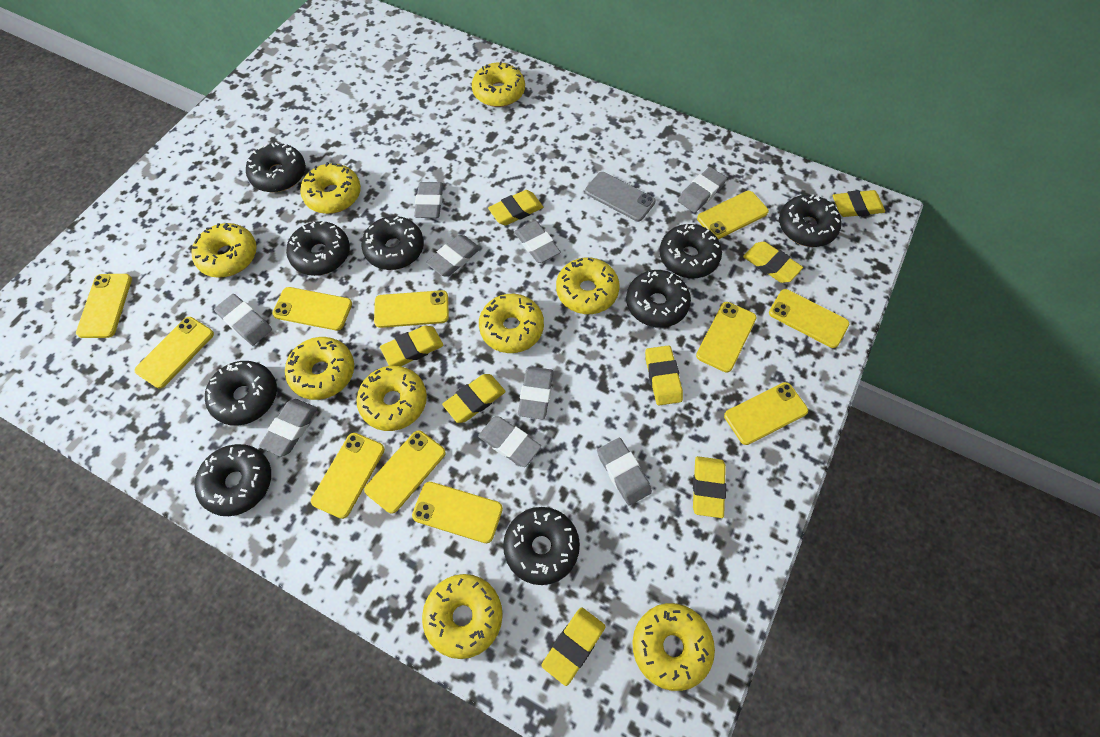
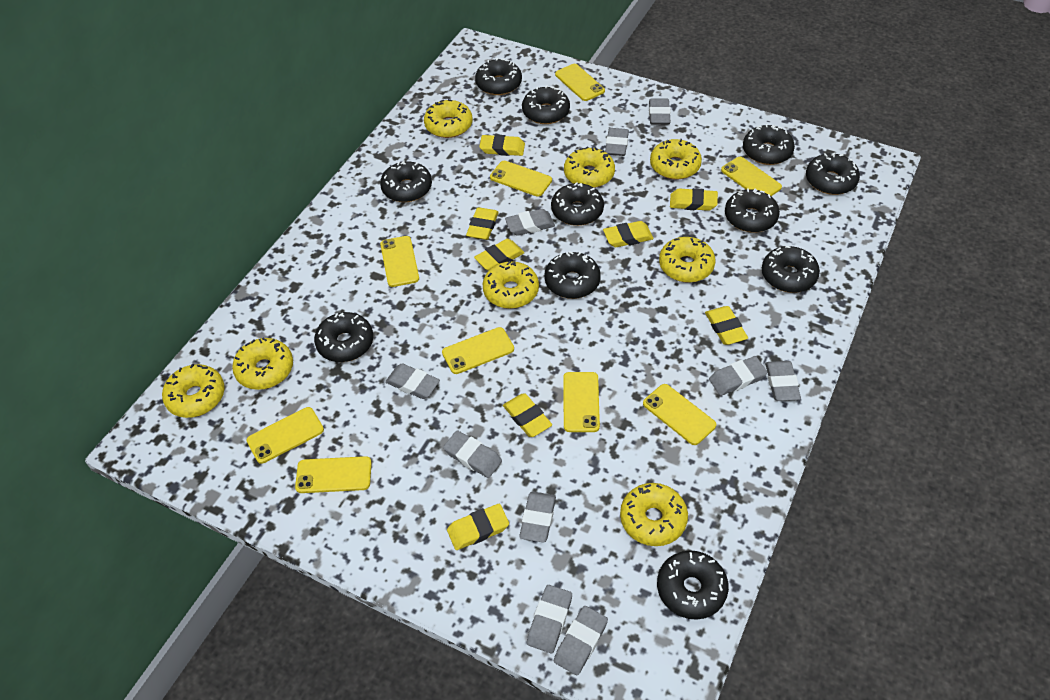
black donut: [194,444,271,516] [205,361,277,426] [246,142,306,192] [286,221,350,276] [361,216,424,270] [503,507,580,585] [626,270,691,328] [659,224,722,278] [779,194,842,247] = 9 -> [314,312,373,362] [380,161,432,202] [475,58,522,95] [522,85,570,124] [544,251,601,299] [551,182,604,226] [657,550,729,620] [725,188,780,233] [743,124,795,165] [762,246,820,293] [806,153,860,195] = 11
grey eraser: [214,294,272,345] [259,399,317,457] [414,182,443,218] [426,235,481,277] [478,416,542,467] [514,221,561,263] [518,367,553,419] [597,438,652,506] [678,167,727,213] = 9 -> [385,364,440,399] [443,430,502,478] [505,209,555,236] [519,491,556,543] [527,585,572,653] [554,606,608,675] [605,128,629,156] [649,99,671,125] [709,356,767,396] [765,361,801,401] = 10
grey phone: [585,172,655,221] = 1 -> none = 0
yellow donut: [191,223,257,278] [285,337,354,400] [300,162,361,214] [356,366,427,431] [422,574,503,659] [472,61,525,107] [479,294,544,353] [556,257,620,314] [632,603,715,691] = 9 -> [162,364,225,418] [232,337,293,390] [424,99,473,138] [483,261,539,309] [564,146,615,188] [620,483,688,546] [650,139,702,180] [659,237,715,283] = 8
yellow phone: [76,274,132,338] [134,317,214,389] [272,287,352,331] [311,433,385,519] [364,430,446,514] [374,290,449,328] [412,482,503,543] [696,302,757,372] [697,191,769,239] [724,382,808,445] [769,289,849,348] = 11 -> [246,407,324,464] [295,456,372,493] [380,236,419,287] [442,327,514,374] [490,161,552,197] [555,64,605,101] [563,372,600,432] [643,384,716,445] [721,157,782,196] = 9

